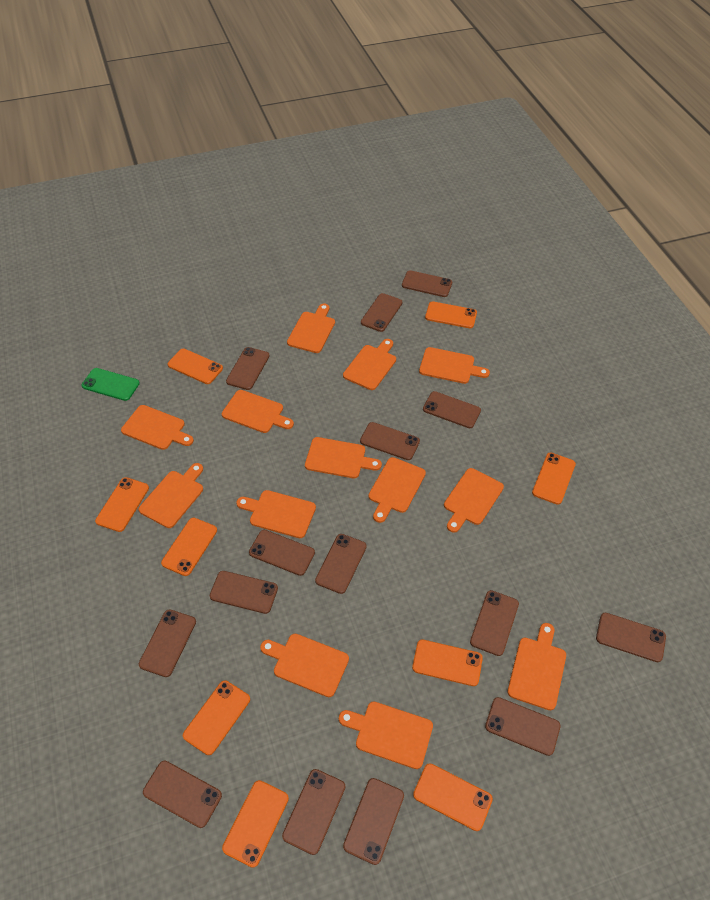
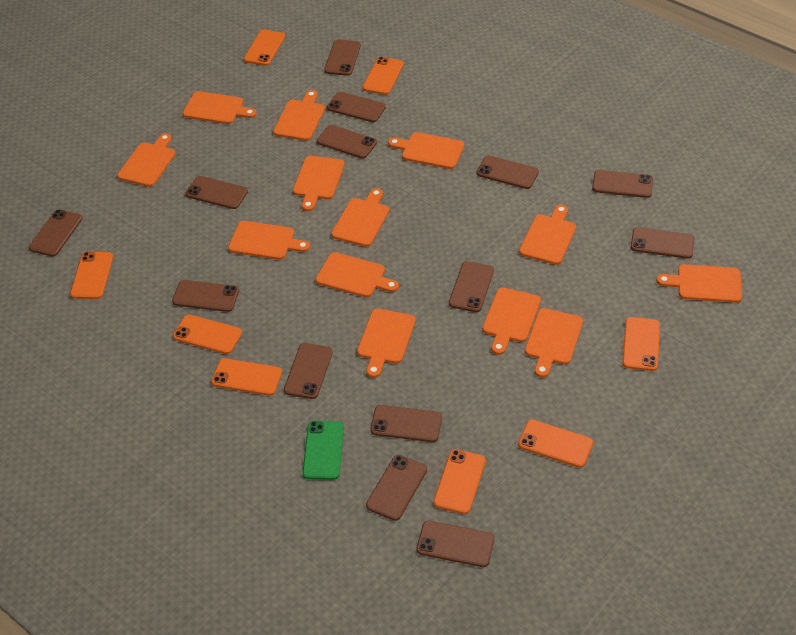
brown phone: [139,609,196,677] [143,761,222,828] [210,571,278,614] [226,347,270,390] [249,530,315,576] [282,769,345,855] [315,534,367,594] [343,778,404,865] [360,422,420,460] [361,293,402,332] [402,270,452,297] [423,391,481,428] [470,590,519,656] [485,697,561,756] [596,613,666,662] = 15 -> [29,209,82,257] [172,280,239,312] [185,176,248,209] [284,343,333,399] [317,125,377,159] [325,39,361,76] [327,92,386,122] [366,455,427,521] [370,405,442,442] [417,521,494,567] [449,261,494,312] [476,155,539,189] [592,170,653,198] [631,227,694,259] = 14
orange phone: [95,477,149,532] [161,518,217,576] [168,349,223,384] [183,680,250,755] [222,780,289,868] [412,639,483,686] [413,763,493,831] [425,301,477,328] [532,452,576,505] = 9 -> [70,252,113,299] [173,314,242,354] [211,358,282,396] [244,30,285,66] [362,57,404,95] [433,449,486,514] [518,419,593,468] [622,317,660,371] = 8

